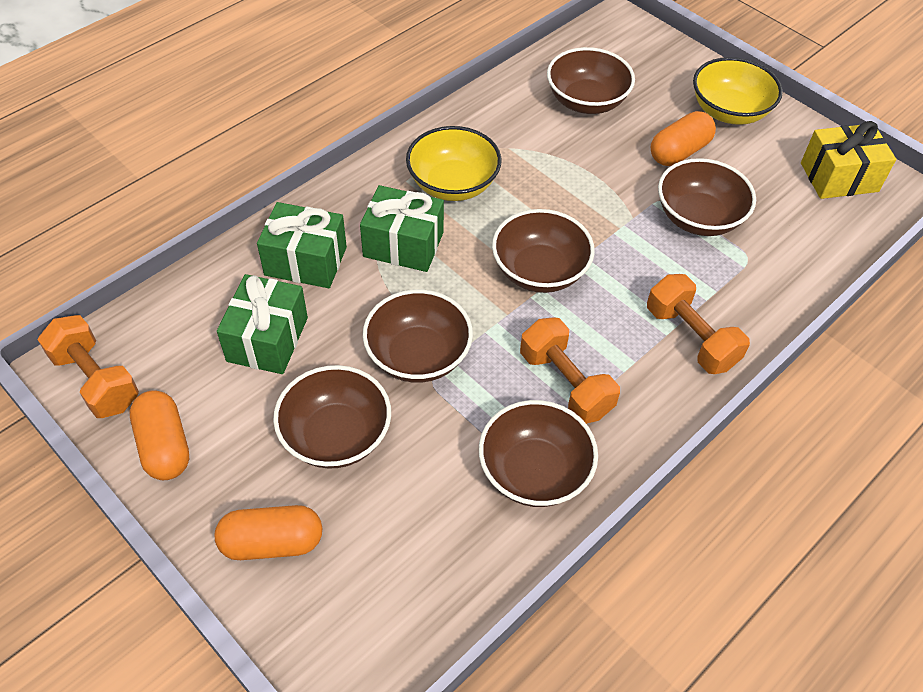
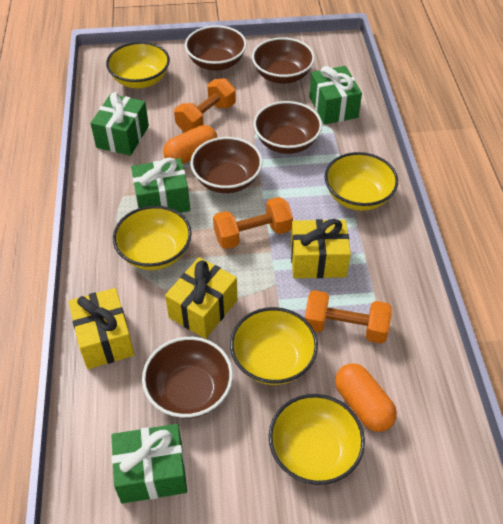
brown bowl: [273,365,391,469] [363,289,473,383] [479,400,598,507] [492,209,595,293] [547,47,635,114] [658,158,756,236] = 6 -> [142,337,233,419] [185,25,247,71] [190,137,262,193] [252,37,315,84] [253,101,322,154] = 5
green gift: [217,274,308,374] [257,202,347,288] [360,185,444,272] = 3 -> [91,92,149,156] [111,424,187,504] [131,158,190,213] [309,66,362,125] = 4
orange capsule: [130,390,189,480] [215,505,322,560] [651,111,716,166] = 3 -> [163,125,218,164] [335,363,397,432] = 2
yellow bowl: [406,126,501,201] [693,57,783,125] = 2 -> [106,42,170,89] [113,206,192,270] [230,307,318,385] [269,394,365,485] [325,152,398,211] = 5
yellow gift: [801,121,896,199] = 1 -> [69,288,134,369] [165,257,237,339] [291,219,351,278] = 3

